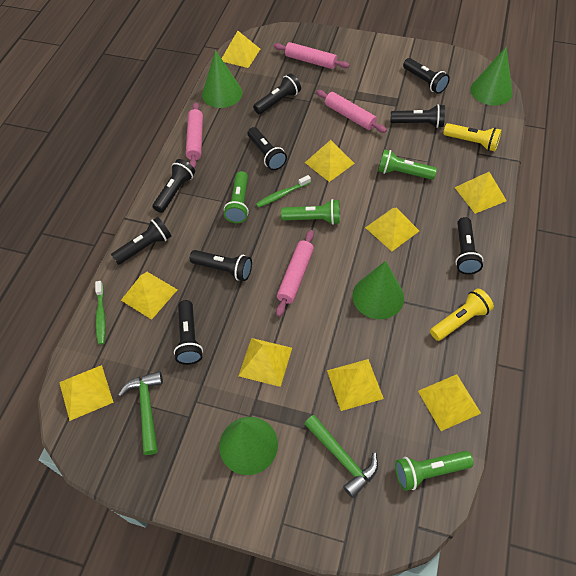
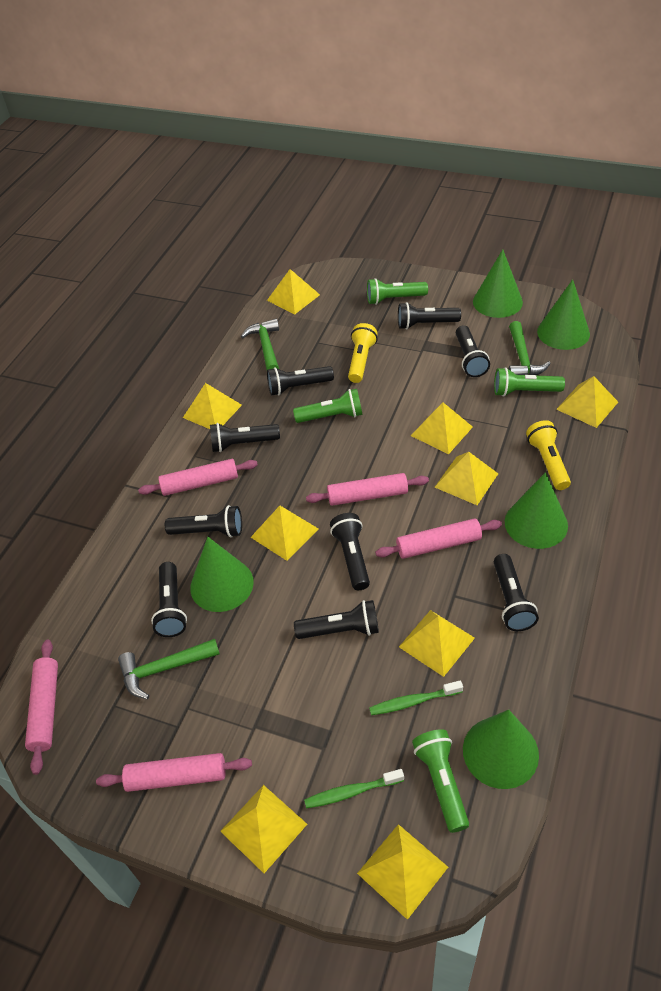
green cone: [202,50,242,108] [219,417,278,475] [353,261,404,319] [471,47,513,106] = 4 -> [190,537,254,612] [463,710,539,789] [473,249,523,318] [505,472,568,549] [537,279,590,350] = 5
green hammer: [118,371,163,455] [304,415,378,498] = 2 -> [118,639,220,699] [241,319,279,370] [509,321,551,375] = 3
pink rolling pin: [186,102,203,168] [274,42,350,69] [276,230,314,317] [316,90,387,133] = 4 -> [25,639,58,775] [96,753,252,792] [138,459,258,496] [306,473,429,506] [375,518,502,559] = 5

